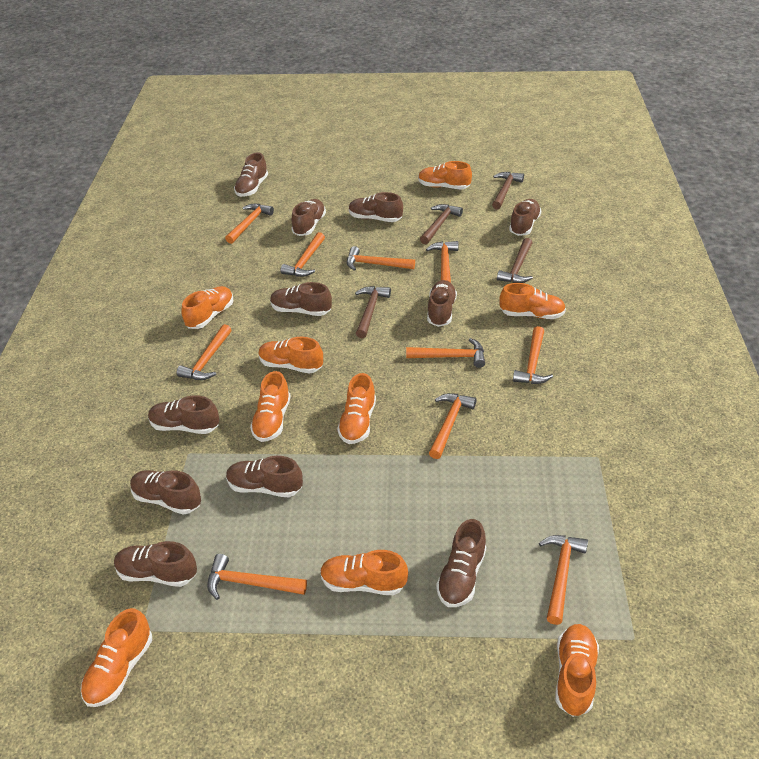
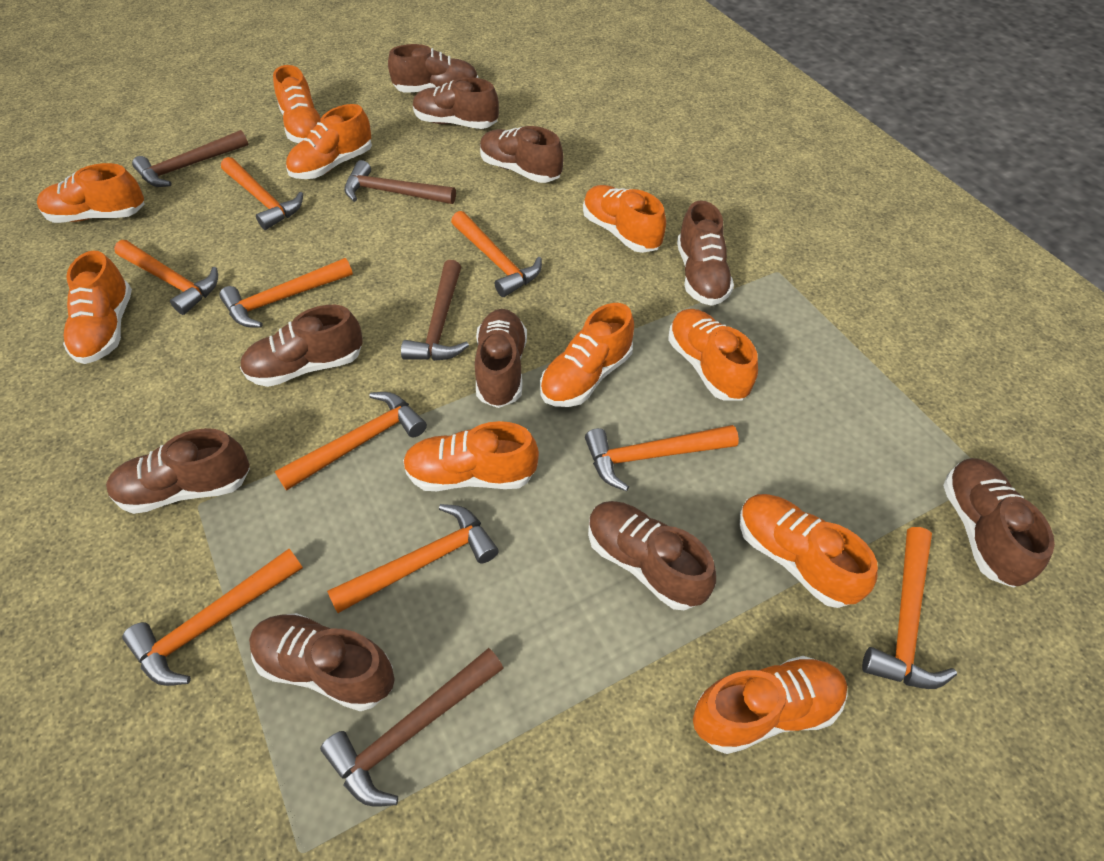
brown shoe: [114,541,197,587] [130,470,201,515] [148,395,219,434] [226,456,303,497] [234,153,268,197] [270,282,332,316] [291,199,326,236] [349,192,403,222] [427,280,457,327] [436,519,486,607] [509,199,541,236] = 11 -> [106,428,250,514] [240,305,363,387] [249,613,395,711] [388,44,478,92] [413,77,499,129] [475,309,527,408] [480,126,564,183] [588,501,716,610] [677,201,734,306] [943,458,1055,588] = 10
orange hammer: [177,324,232,380] [207,554,307,600] [225,204,274,244] [280,232,325,277] [347,246,415,271] [406,338,485,368] [426,241,458,283] [429,393,477,459] [513,326,553,384] [539,535,588,625] = 10 -> [114,240,218,315] [122,549,303,686] [219,258,353,328] [221,157,303,230] [275,392,427,491] [327,504,499,613] [451,211,542,297] [585,425,739,491] [862,527,957,689] = 9
orange shoe: [81,608,152,707] [181,286,234,329] [250,371,291,442] [258,337,323,374] [320,550,408,595] [337,373,376,444] [418,161,472,190] [499,283,566,319] [556,624,599,717] = 9 -> [37,163,145,223] [63,251,132,364] [273,65,321,143] [286,104,372,179] [403,421,539,491] [540,303,634,407] [583,185,666,253] [668,309,758,401] [693,656,848,754] [740,494,878,608] = 10

